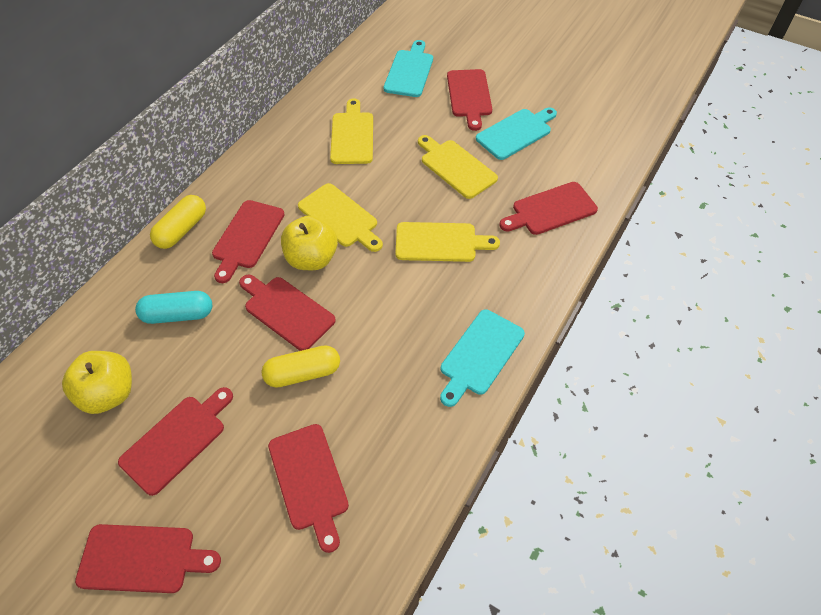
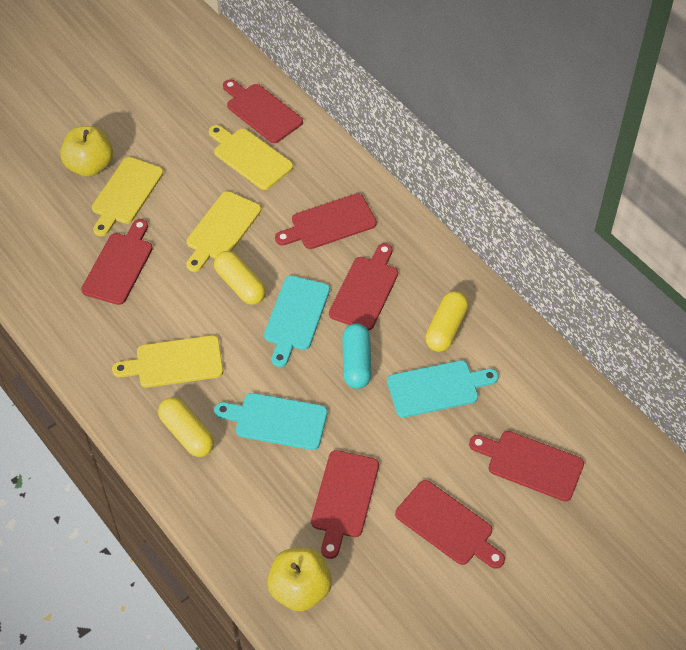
yellow capsule: [150,195,206,249] [262,345,340,388] = 2 -> [158,397,214,457] [214,251,266,305] [425,291,469,352] = 3

